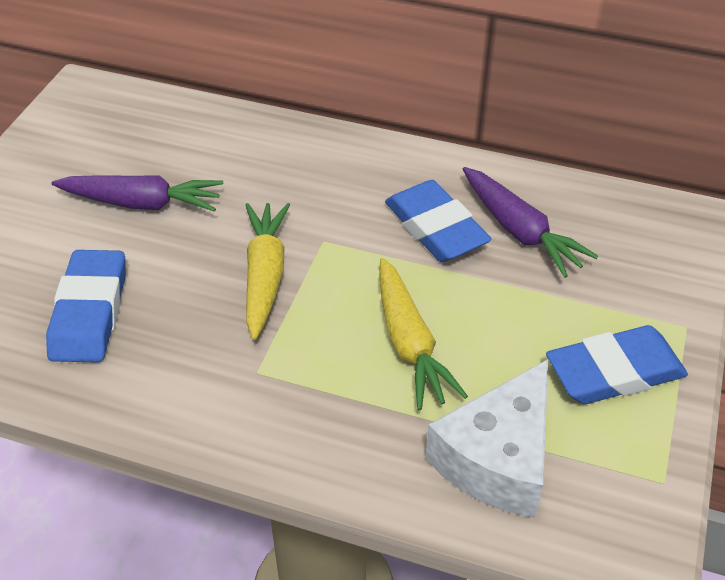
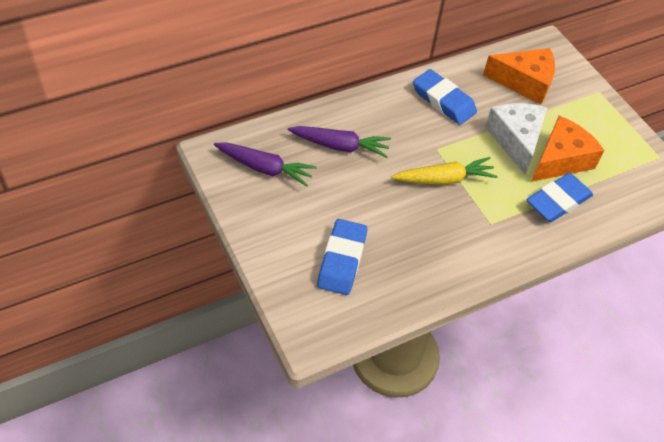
orange cheese: none = 0 -> [483,48,555,104] [531,116,605,182] = 2
yellow carrot: [246,203,290,340] [379,258,468,410] = 2 -> [392,157,498,185] = 1

